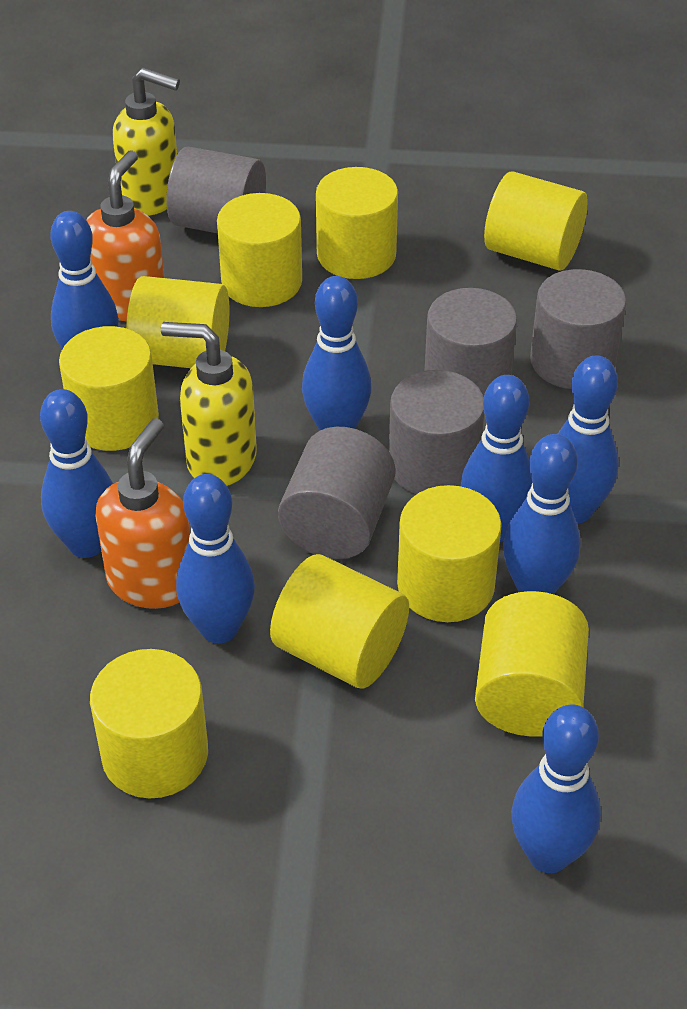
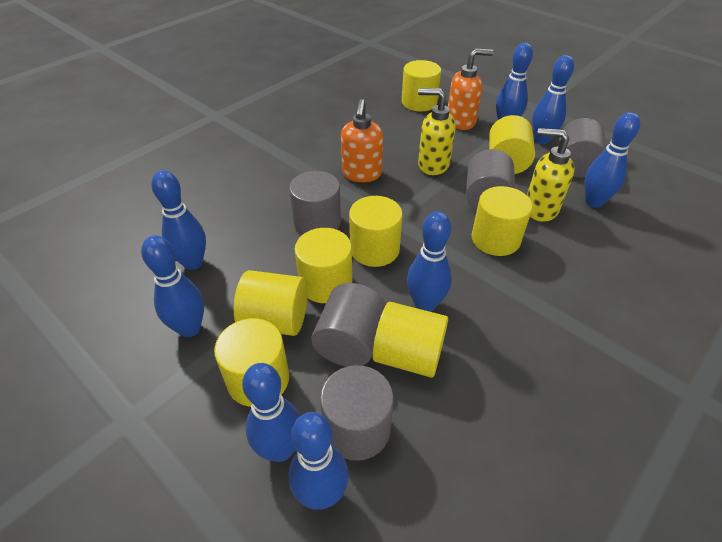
yellow cylinder: [59,326,159,451] [90,649,208,798] [126,276,229,368] [217,193,302,307] [270,554,409,689] [316,167,398,279] [397,485,502,622] [475,591,589,736] [484,171,588,271] = 9 -> [214,318,289,407] [234,270,307,336] [295,228,352,303] [349,196,403,267] [372,302,448,378] [402,60,441,111] [471,186,532,256] [489,115,535,174] = 8

